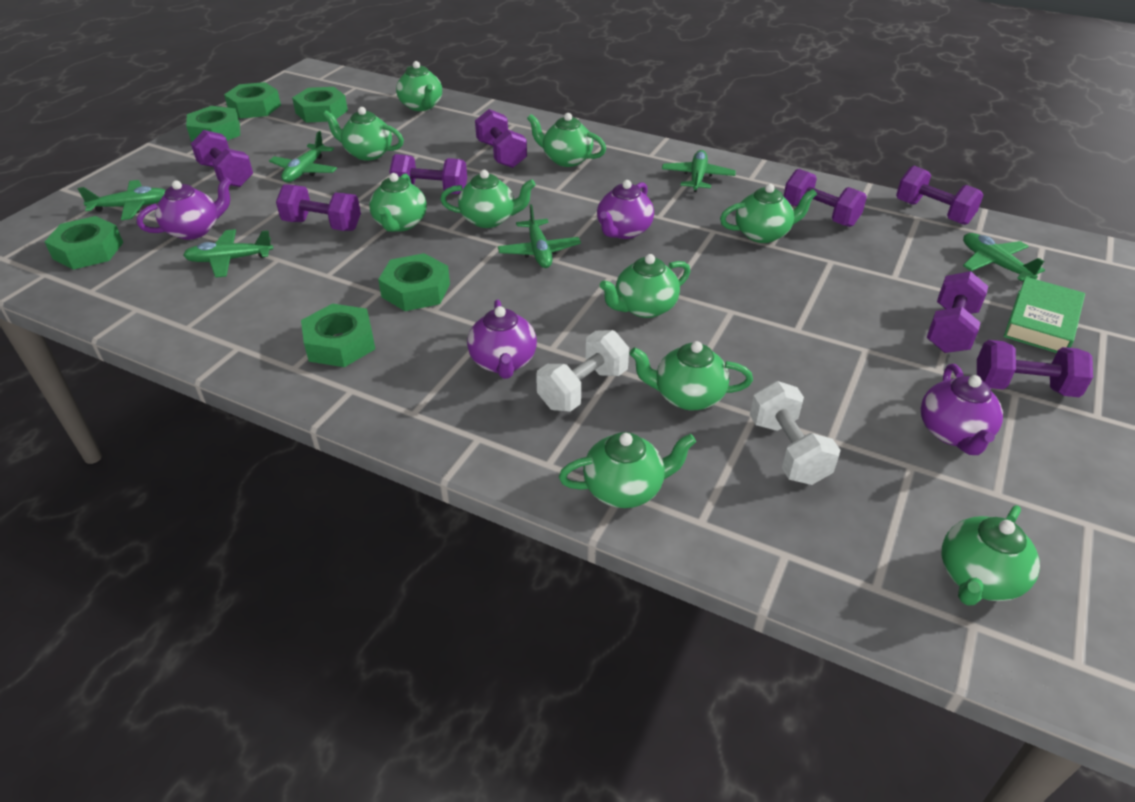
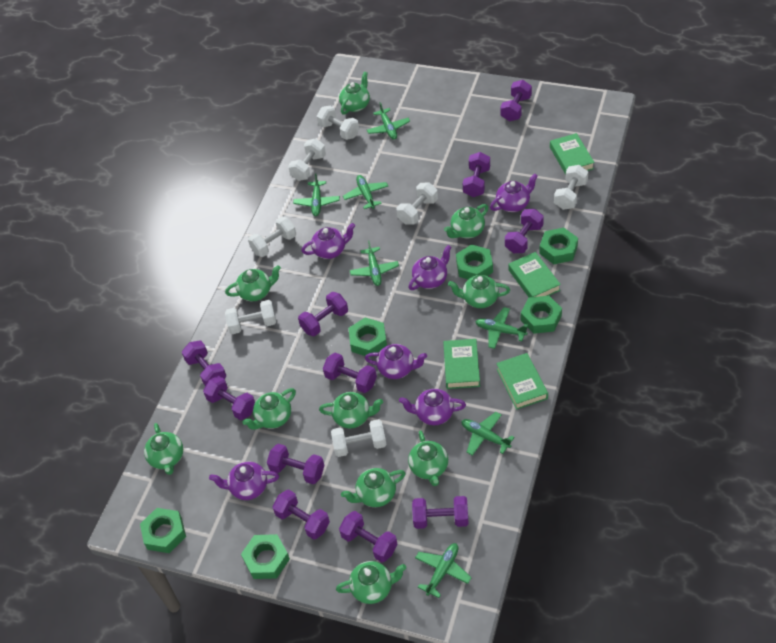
green book: [1004,277,1085,353] = 1 -> [443,339,480,389] [496,353,548,410] [508,252,561,298] [550,133,595,175] = 4
green plane: [78,180,166,220] [183,229,273,278] [269,131,337,182] [498,204,581,268] [662,150,736,192] [963,233,1045,282] = 6 -> [293,174,340,216] [343,175,388,209] [350,241,399,286] [367,102,410,140] [415,543,472,598] [461,412,515,456] [475,307,528,349] = 7
purple dumbbell: [191,130,253,187] [276,184,361,231] [389,154,467,194] [475,109,527,168] [784,169,867,227] [896,166,984,225] [927,271,988,353] [977,340,1093,397] = 8 -> [182,340,226,386] [203,376,255,420] [267,444,325,484] [272,489,330,540] [298,292,348,336] [323,353,377,393] [339,511,398,562] [412,496,469,529] [463,152,490,197] [500,80,532,121] [505,209,544,253] = 11
purple teapot: [137,177,232,240] [467,300,537,379] [597,180,654,239] [921,364,1003,455] = 4 -> [209,462,279,500] [301,223,355,259] [365,344,427,379] [399,389,466,425] [409,245,451,290] [490,174,538,212] = 6
white dumbbell: [536,330,629,412] [750,381,841,485] = 2 -> [225,300,276,334] [248,217,296,257] [288,139,326,181] [317,106,359,140] [331,419,387,457] [397,183,438,224] [554,165,588,210] = 7

